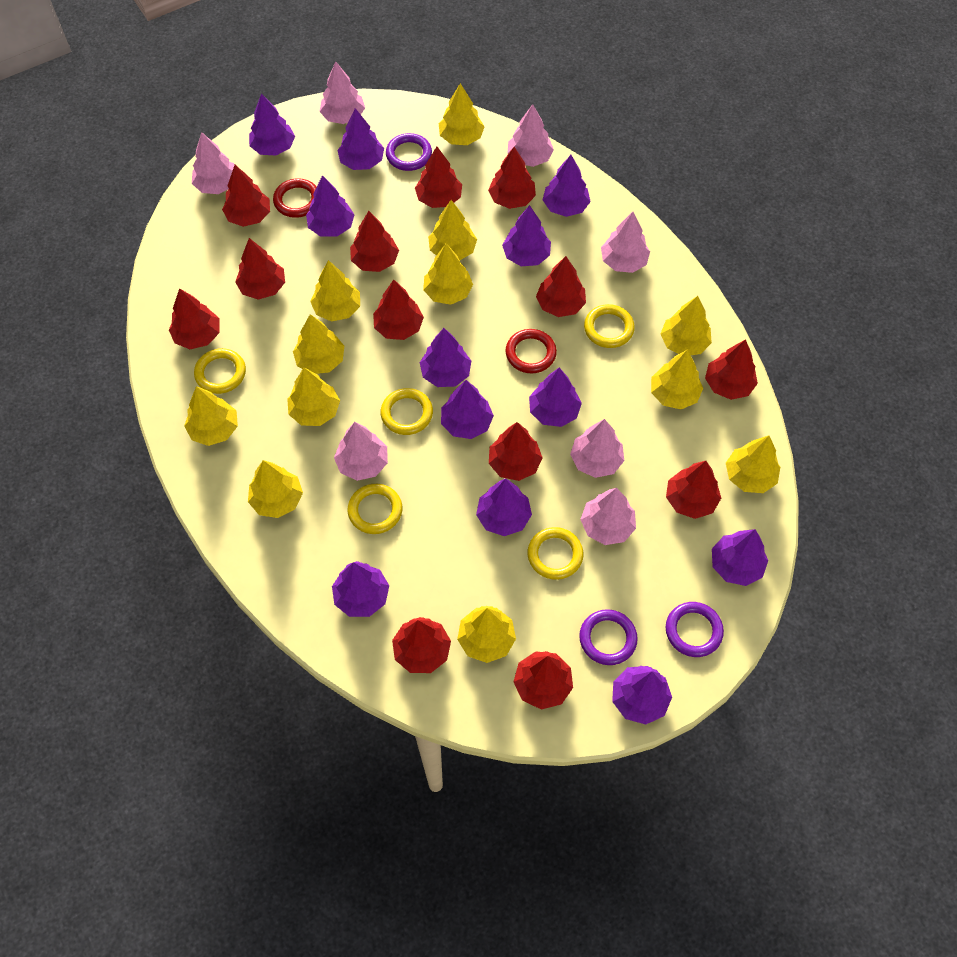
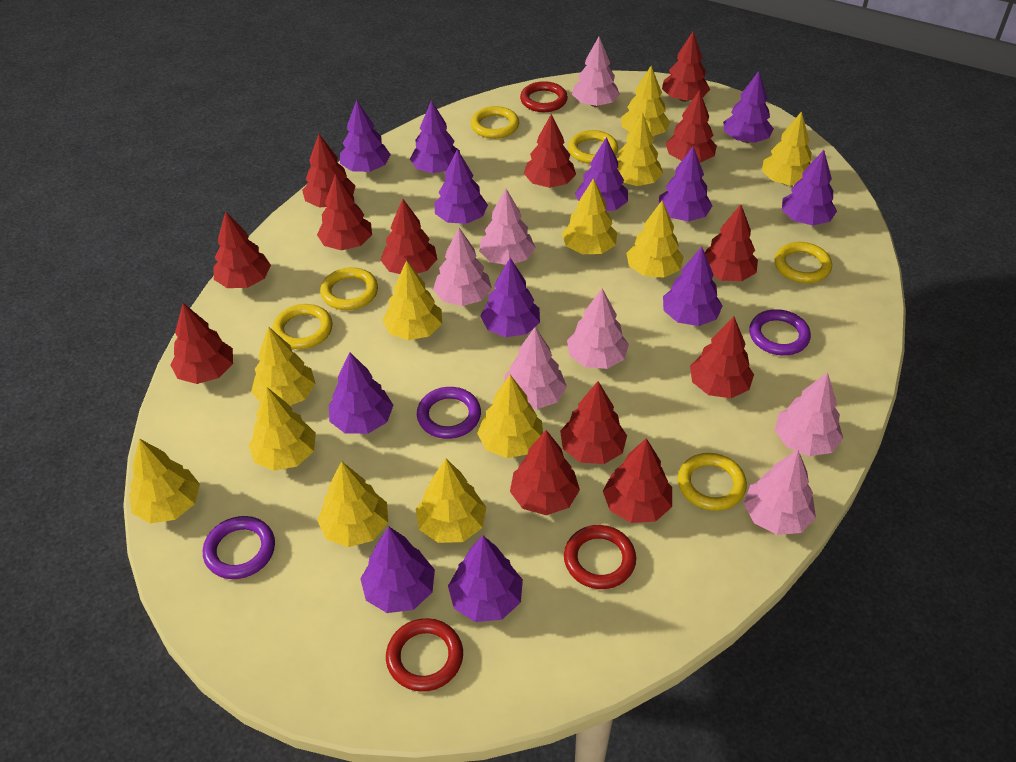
red ring: [273,178,317,218] [505,329,557,373] = 2 -> [386,618,463,692] [520,81,568,112] [564,525,636,589] = 3
yellow ring: [194,348,246,394] [348,484,402,534] [381,388,433,435] [528,527,583,580] [584,304,635,348] = 5 -> [272,304,333,349] [320,267,378,310] [471,106,519,139] [568,130,618,164] [678,453,747,511] [775,242,832,283] = 6

